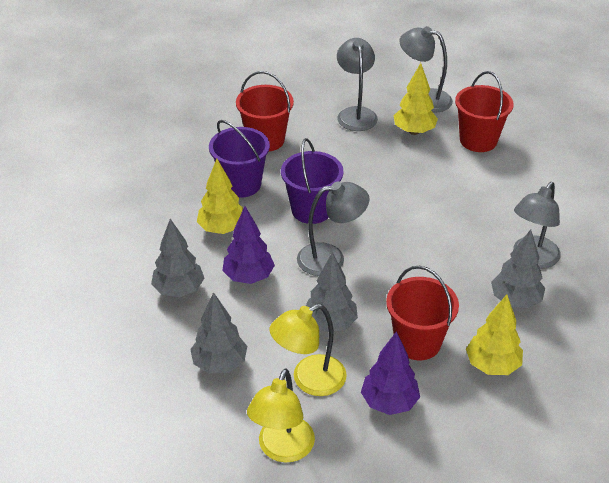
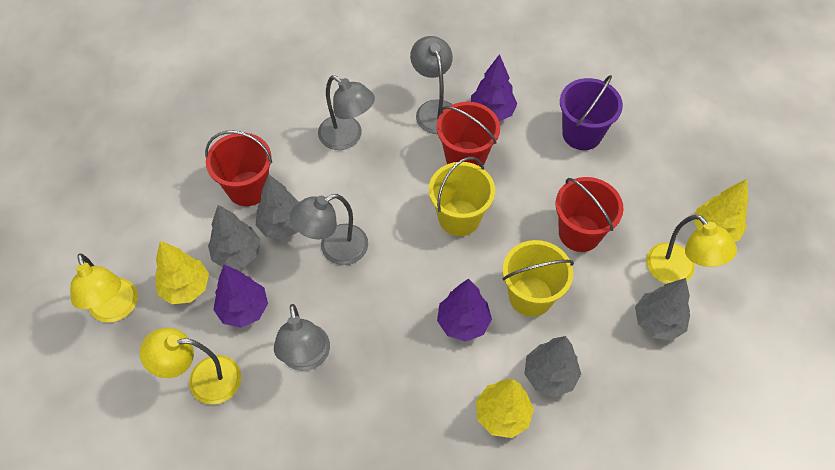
purple bucket: [209,120,270,198] [281,138,344,224] = 2 -> [560,75,623,150] = 1
purple tree: [222,206,275,284] [361,331,420,415] = 2 -> [213,265,268,328] [437,279,492,342] [471,54,517,121] = 3
yellow bucket: none = 0 -> [429,157,495,236] [502,240,574,317] = 2
yellow lamp: [247,369,315,463] [270,304,347,396] = 2 -> [70,254,138,322] [140,328,241,405] [646,214,737,284] = 3

